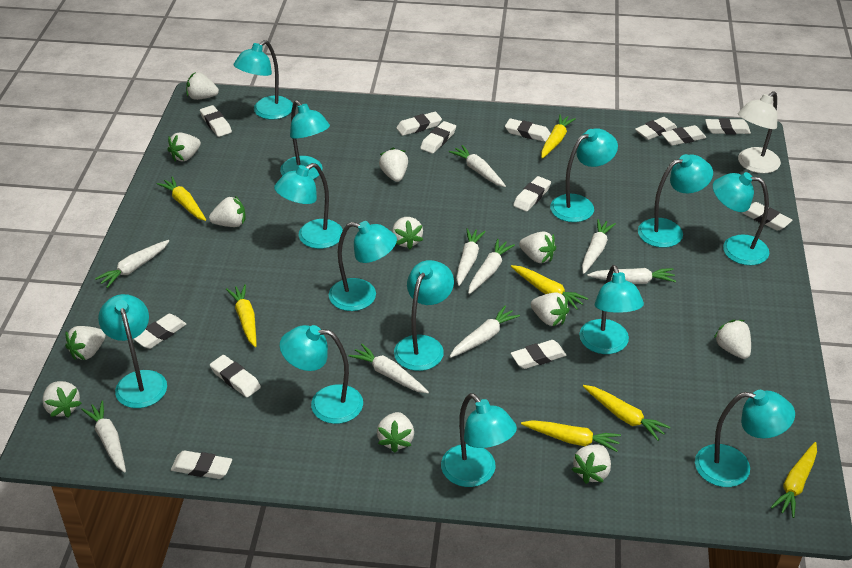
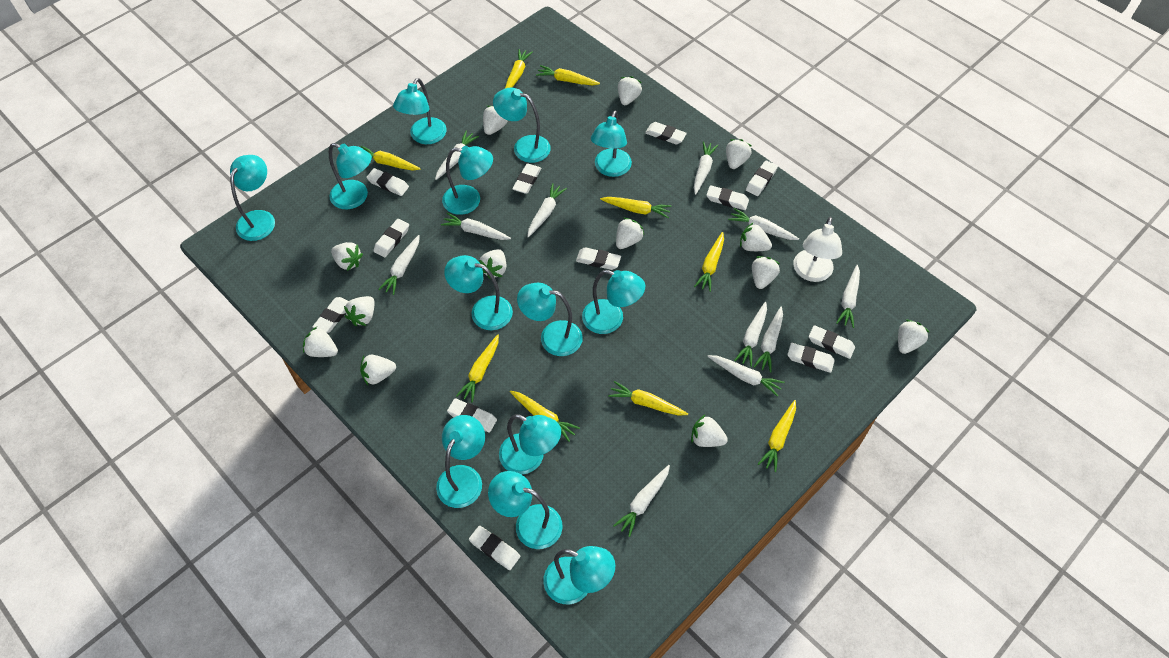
white carrot: [81,400,126,473] [95,240,170,288] [348,344,429,393] [449,145,506,187] [450,306,520,358] [456,228,486,286] [468,239,515,294] [582,219,616,274] [587,268,676,284] = 9 -> [378,235,420,295] [435,131,479,180] [441,213,511,240] [527,183,567,238] [613,465,670,537] [694,141,718,195] [707,355,785,397] [728,208,799,240] [734,302,767,367] [754,307,783,373] [836,265,860,328] = 11
white eraser: [134,314,186,349] [171,450,232,479] [200,105,232,137] [210,355,261,397] [396,112,442,136] [420,121,456,154] [505,118,551,142] [511,340,566,369] [513,176,551,211] [635,117,677,140] [661,125,706,146] [705,118,751,134] [741,202,792,231] = 13 -> [313,297,349,333] [366,168,409,196] [374,219,409,257] [447,398,497,433] [469,526,520,570] [512,163,542,194] [576,247,621,270] [645,122,687,144] [706,185,749,210] [746,160,778,196] [787,343,835,373] [809,325,855,359] = 12
white strawberry: [42,381,82,418] [65,326,106,360] [167,133,201,161] [186,72,219,100] [209,196,245,227] [377,412,414,453] [379,148,408,182] [392,217,423,249] [519,231,556,263] [531,292,570,326] [571,444,611,484] [714,320,751,359] = 12 -> [303,327,338,357] [331,242,363,271] [344,296,375,326] [360,355,396,385] [479,249,506,279] [483,106,507,135] [616,218,644,249] [618,76,642,105] [691,414,728,447] [726,139,752,169] [740,223,772,251] [752,256,780,289] [898,320,930,354] = 13
yellow carrot: [157,176,206,221] [226,284,256,347] [511,265,588,310] [521,420,621,452] [541,115,576,159] [583,385,670,441] [770,442,817,518] = 7 -> [361,146,421,171] [456,335,499,403] [505,49,532,88] [510,391,580,442] [536,65,600,85] [600,197,672,218] [608,381,688,416] [694,232,724,292] [758,400,796,472] = 9

